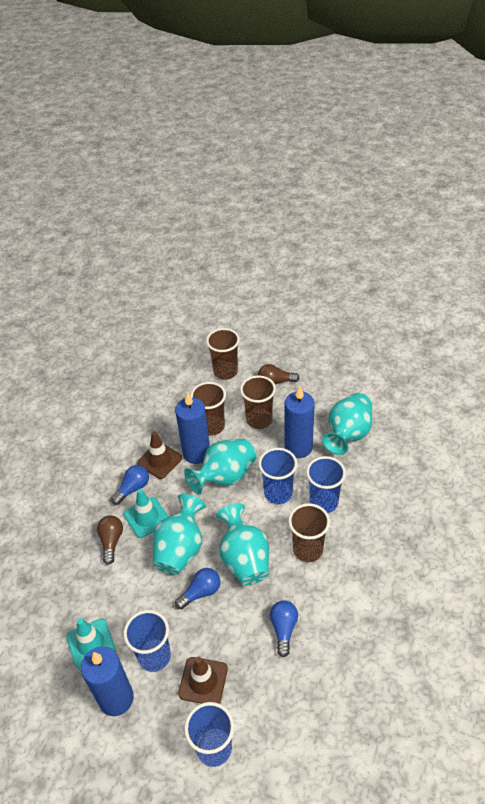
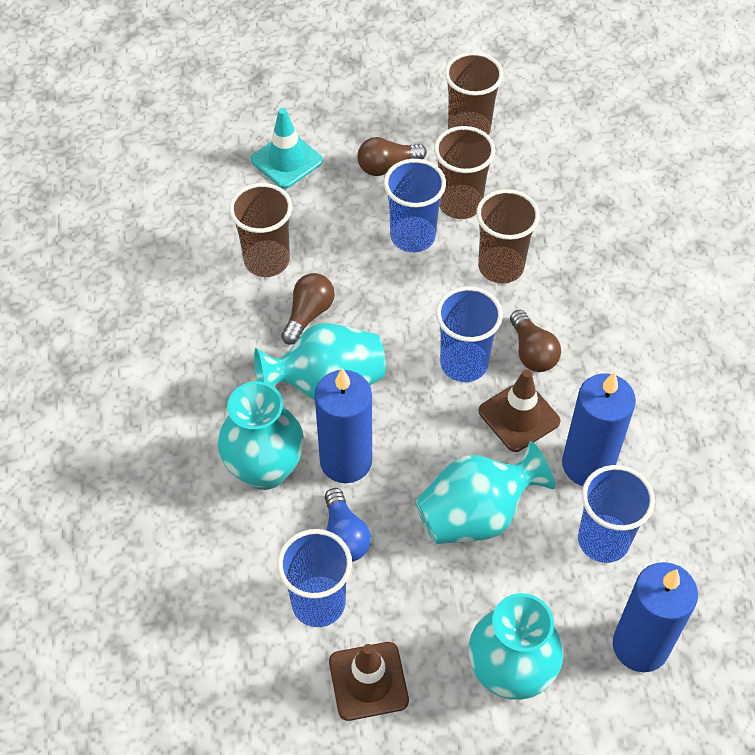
blue light bulb: [111,465,149,505] [175,568,220,609] [270,600,298,657] = 3 -> [325,488,371,562] = 1
brown light bulb: [97,515,123,565] [258,364,299,384] = 2 -> [281,273,335,345] [357,137,427,176] [510,310,561,372] = 3
turquoise traffic cone: [66,618,116,669] [124,489,169,538] = 2 -> [251,108,323,189] = 1

